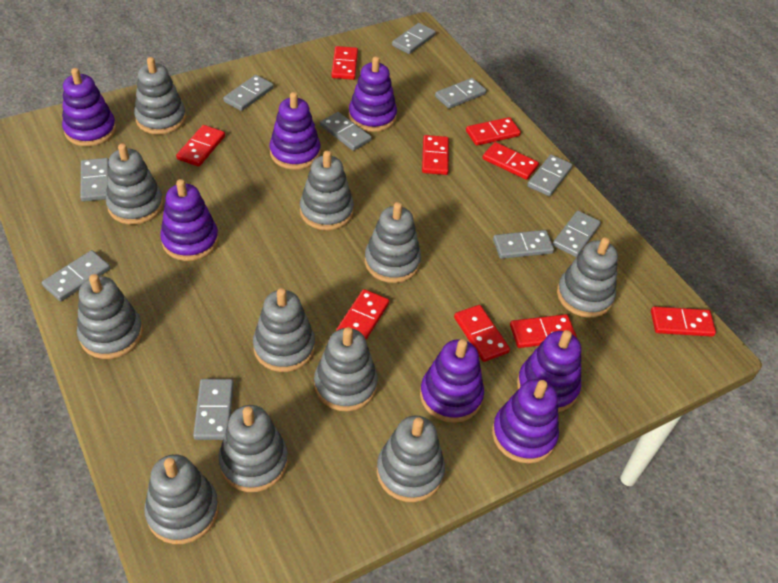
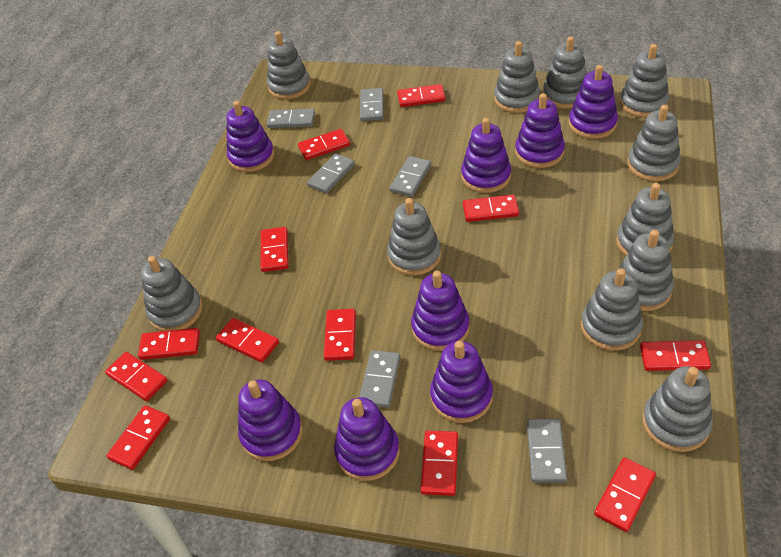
grey domino: [42,250,110,301] [80,158,109,202] [193,379,234,440] [223,75,274,111] [320,112,372,151] [392,23,436,54] [435,78,486,109] [493,230,554,259] [527,155,573,196] [553,211,601,257] = 10 -> [267,109,315,128] [307,154,355,194] [359,350,401,408] [360,88,383,121] [389,156,431,197] [527,419,567,483] = 6
purple stacking toy: [62,68,116,147] [160,179,219,261] [270,92,321,170] [349,56,397,132] [420,339,484,423] [492,379,559,463] [517,330,581,412] = 7 -> [226,101,274,172] [238,380,302,461] [334,397,400,481] [411,271,470,351] [430,341,493,423] [461,118,511,193] [515,93,565,168] [569,65,618,139] = 8
red domino: [176,125,225,167] [331,46,358,80] [336,289,389,340] [422,135,449,175] [454,305,510,362] [466,117,521,146] [482,142,539,180] [510,314,577,348] [651,306,716,337] = 9 -> [105,352,167,401] [106,405,170,470] [138,328,200,360] [216,318,279,363] [261,227,288,272] [298,129,350,160] [324,309,356,361] [397,84,445,107] [421,431,458,496] [463,195,519,222] [594,457,656,532] [640,340,711,371] = 12

